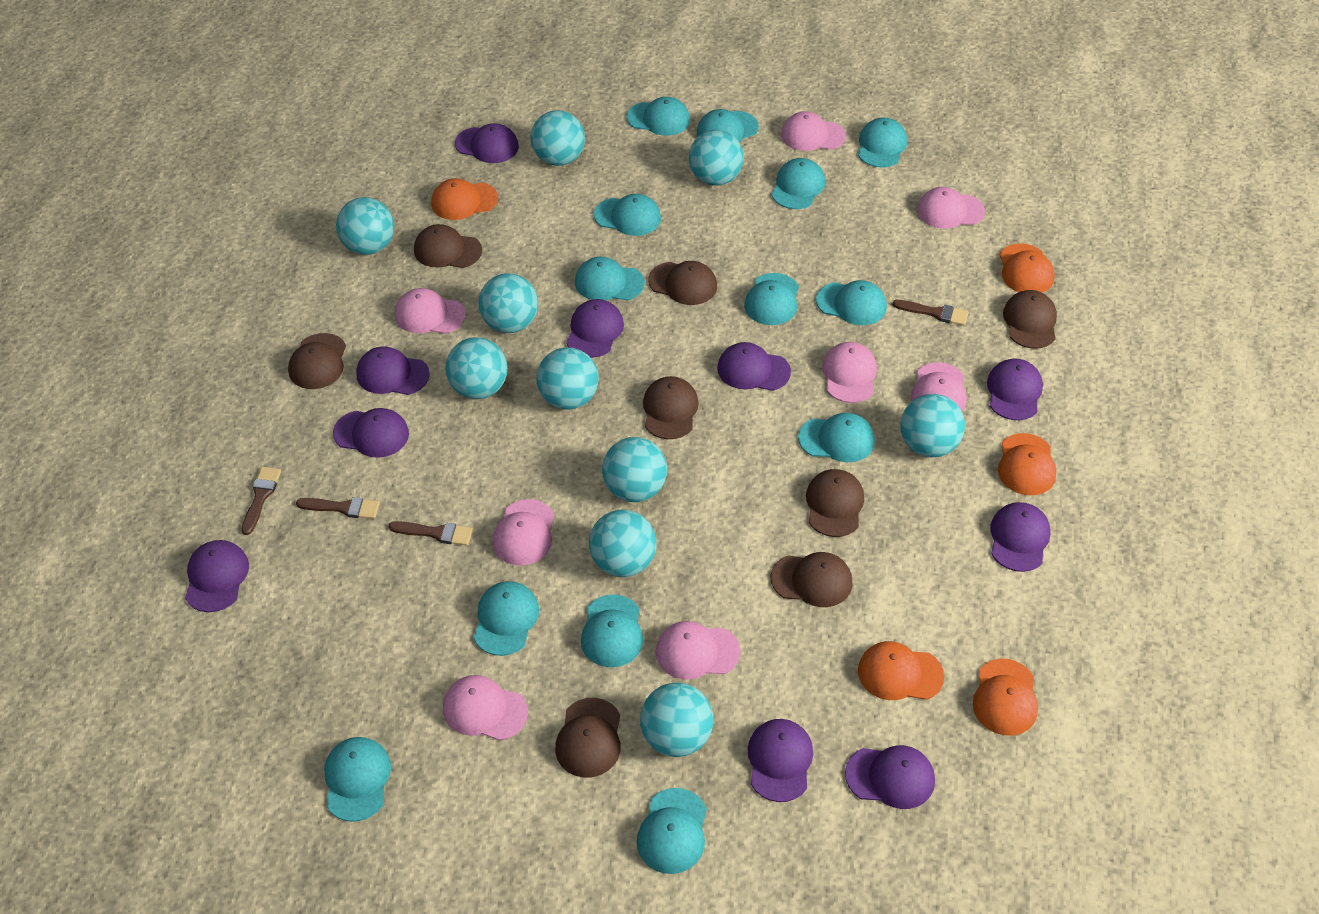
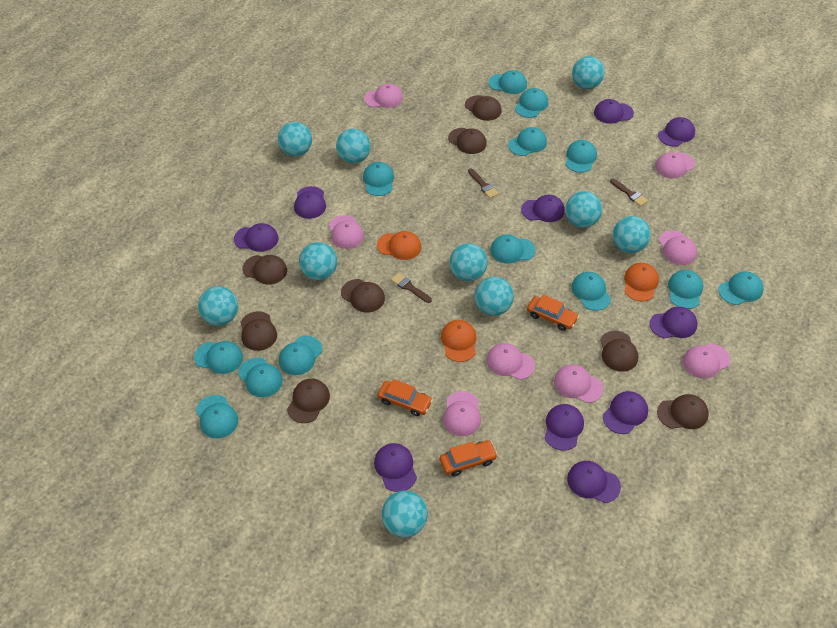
brown brush: [241,467,281,535] [296,497,380,519] [389,521,473,546] [893,300,969,325] = 4 -> [391,273,432,303] [468,169,499,198] [610,178,648,207] = 3
orange cap: [431,178,498,220] [858,641,944,700] [973,659,1038,736] [998,433,1056,495] [1000,243,1055,293] = 5 -> [377,231,421,260] [441,320,477,362] [624,263,659,301] = 3
orange car: none = 0 -> [378,379,433,416] [440,440,498,476] [527,295,579,331] = 3

